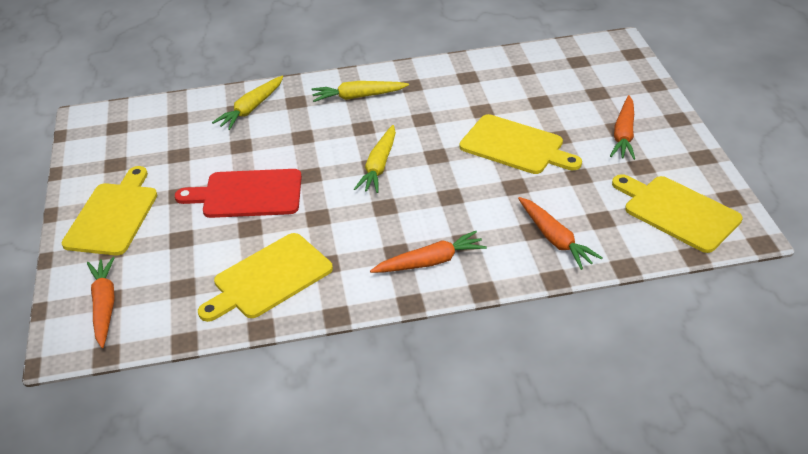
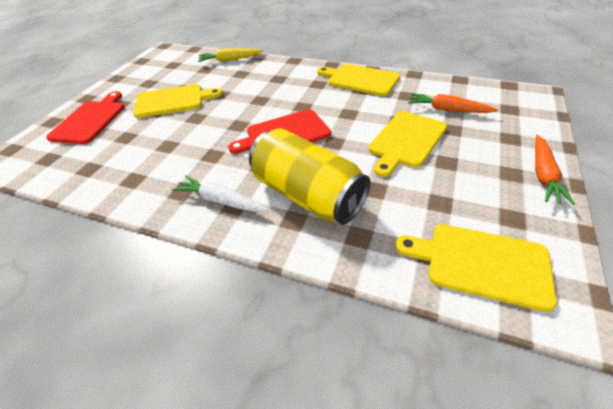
orange carrot: [87,257,115,348] [370,231,487,273] [518,197,603,270] [610,95,635,160] = 4 -> [408,93,498,113] [535,135,575,205] = 2
red cutting board: [175,169,302,218] = 1 -> [46,91,125,144] [228,109,331,154] = 2
white carrot: none = 0 -> [172,175,268,212] = 1
yellow can: none = 0 -> [249,128,370,225] = 1
yellow carrot: [212,76,283,130] [312,81,409,102] [354,125,396,193] = 3 -> [198,48,263,62] = 1

